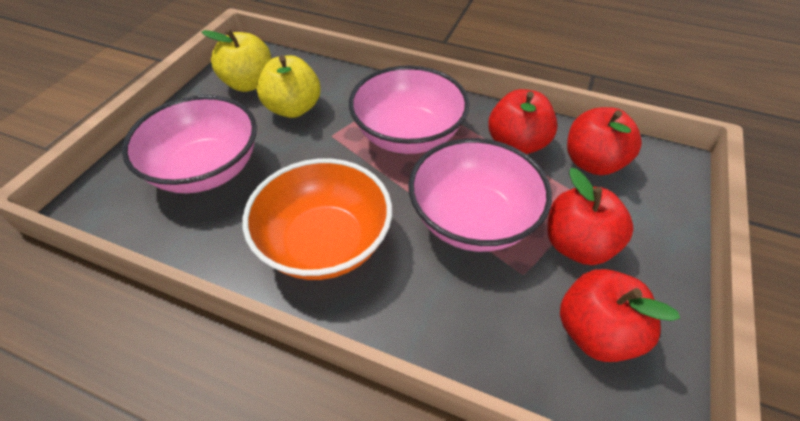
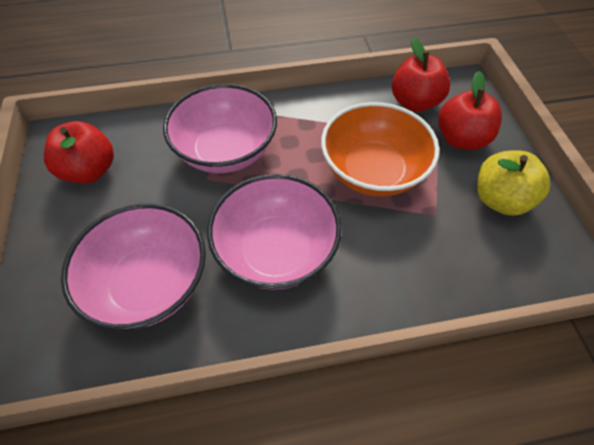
red apple: [488,89,558,154] [547,168,633,265] [560,269,680,362] [567,107,642,175] = 4 -> [44,121,114,184] [392,37,450,112] [438,71,502,150] = 3
yellow apple: [202,29,272,92] [257,55,321,118] = 2 -> [477,150,551,216] = 1

